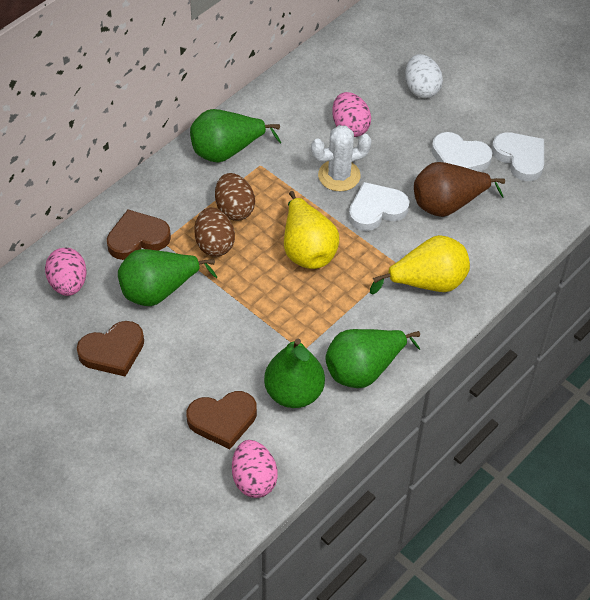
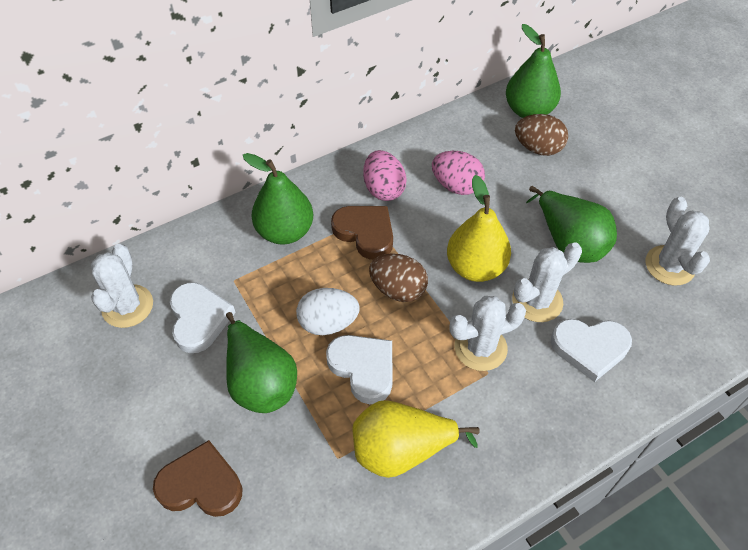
brown heart: [77,321,144,377] [107,210,171,260] [187,391,257,449] = 3 -> [153,440,242,517] [331,206,393,260] = 2
brown pear: [414,162,505,217] = 1 -> none = 0
pink egg: [45,248,87,296] [232,440,278,498] [332,92,371,137] = 3 -> [363,150,407,201] [432,151,485,195] = 2
white cactus: [311,125,372,191] = 1 -> [91,244,153,328] [449,296,526,371] [512,242,582,322] [646,197,710,286] = 4

